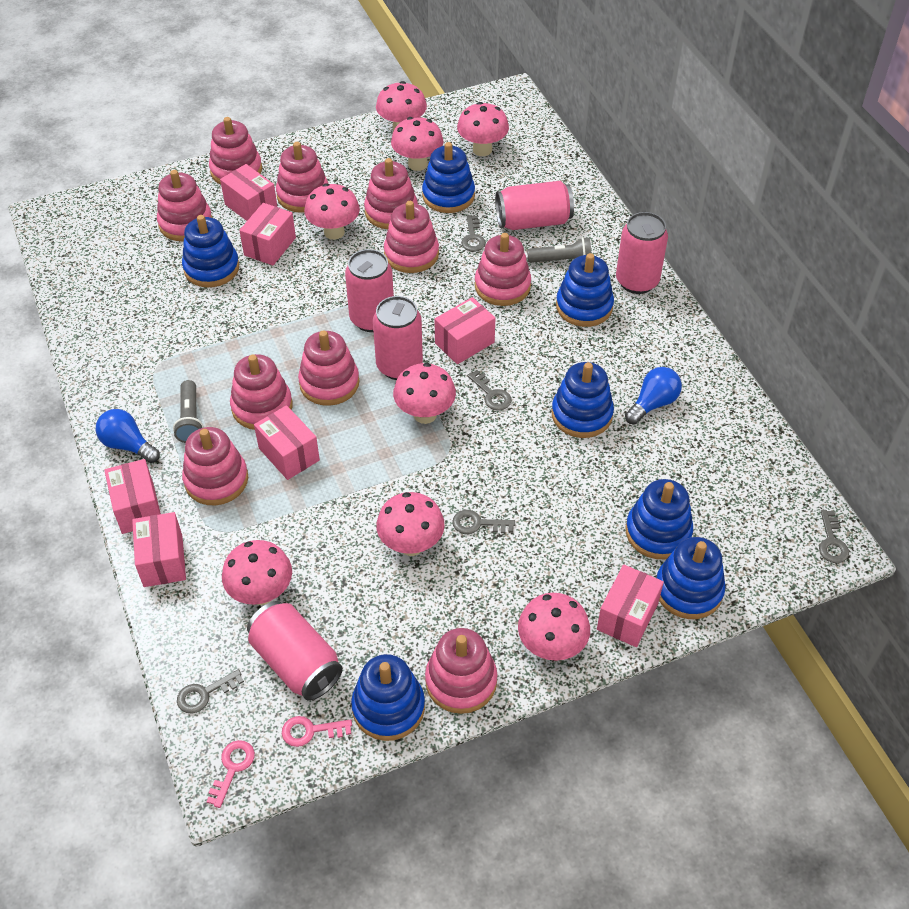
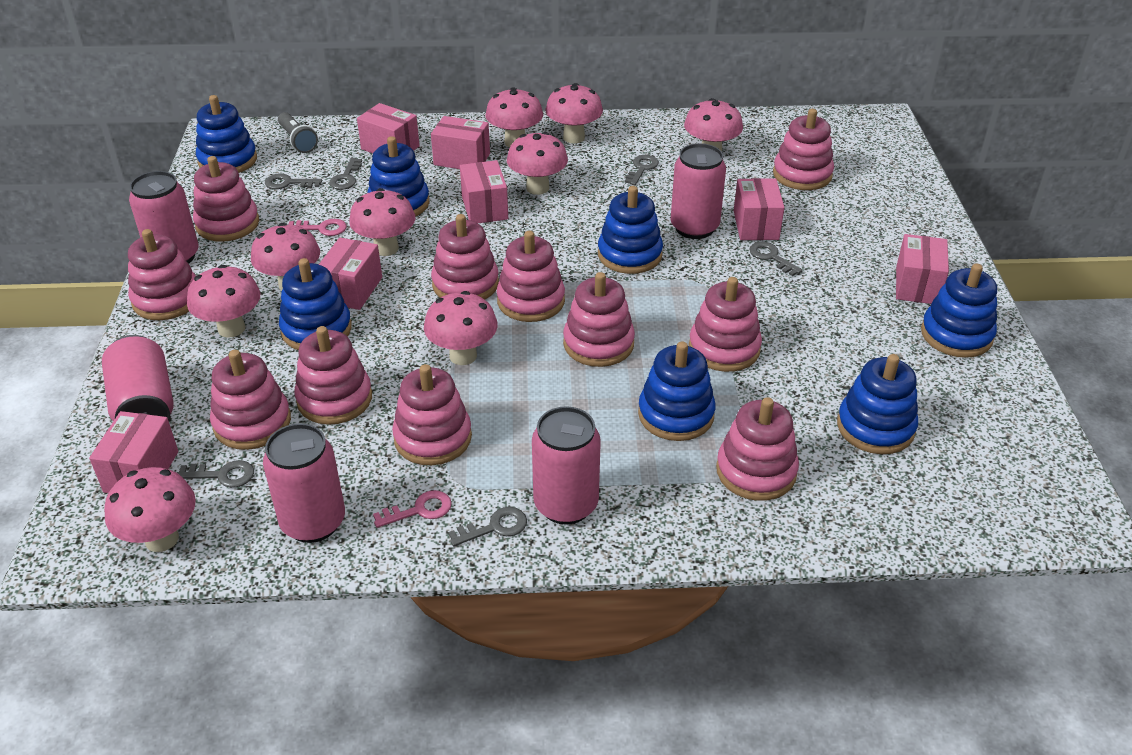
blue light bulb: [96,409,160,463] [625,367,682,424] = 2 -> none = 0
grey flashlight: [173,380,204,443] [527,237,591,263] = 2 -> [278,112,318,153] = 1
grey key: [177,669,244,714] [452,510,515,534] [461,215,486,252] [467,370,512,411] [819,510,849,563] = 5 -> [177,460,254,488] [265,174,322,189] [329,158,362,190] [449,507,527,546] [625,155,659,185] [749,242,802,276] = 6
pink mushroom: [222,540,292,605] [304,183,360,240] [376,81,427,131] [376,492,445,556] [391,117,444,171] [393,363,456,424] [457,102,509,156] [518,593,590,661] = 8 -> [104,467,196,552] [187,265,260,338] [251,223,320,291] [349,188,415,256] [424,291,498,365] [485,87,543,147] [507,132,568,195] [545,83,603,143] [684,98,743,151] = 9
pink stacking toy: [157,170,212,241] [182,427,248,505] [209,117,262,184] [230,354,292,430] [276,142,329,213] [298,330,360,406] [364,158,418,229] [384,201,439,273] [425,628,497,714] [475,233,531,306] = 10 -> [128,229,196,320] [193,156,259,242] [210,350,291,450] [294,326,372,425] [392,364,472,465] [431,214,499,300] [497,231,565,322] [563,272,635,367] [689,277,762,372] [716,397,799,501] [773,109,834,190] = 11

